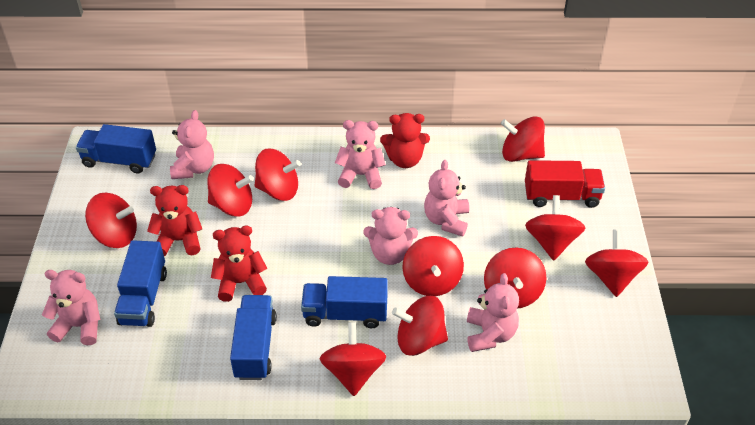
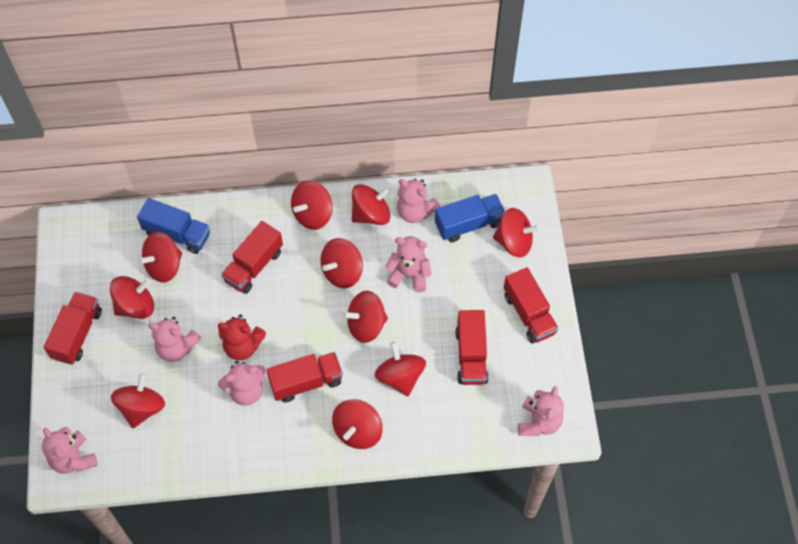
blue truck: [76,124,156,173] [114,240,167,327] [230,295,277,380] [301,276,388,328] = 4 -> [137,198,210,254] [435,194,505,242] = 2
red teddy bear: [147,185,202,256] [211,226,267,302] [380,113,430,168] = 3 -> [218,315,266,360] = 1
red truck: [525,160,605,208] = 1 -> [43,292,102,365] [221,221,283,294] [266,352,343,402] [455,310,489,385] [504,267,559,344] = 5

